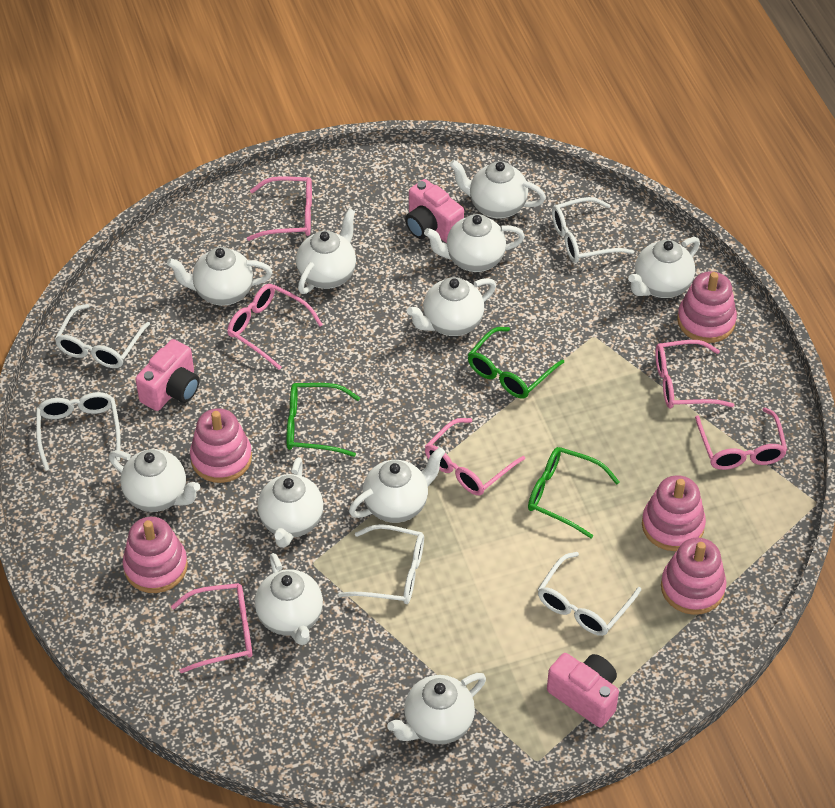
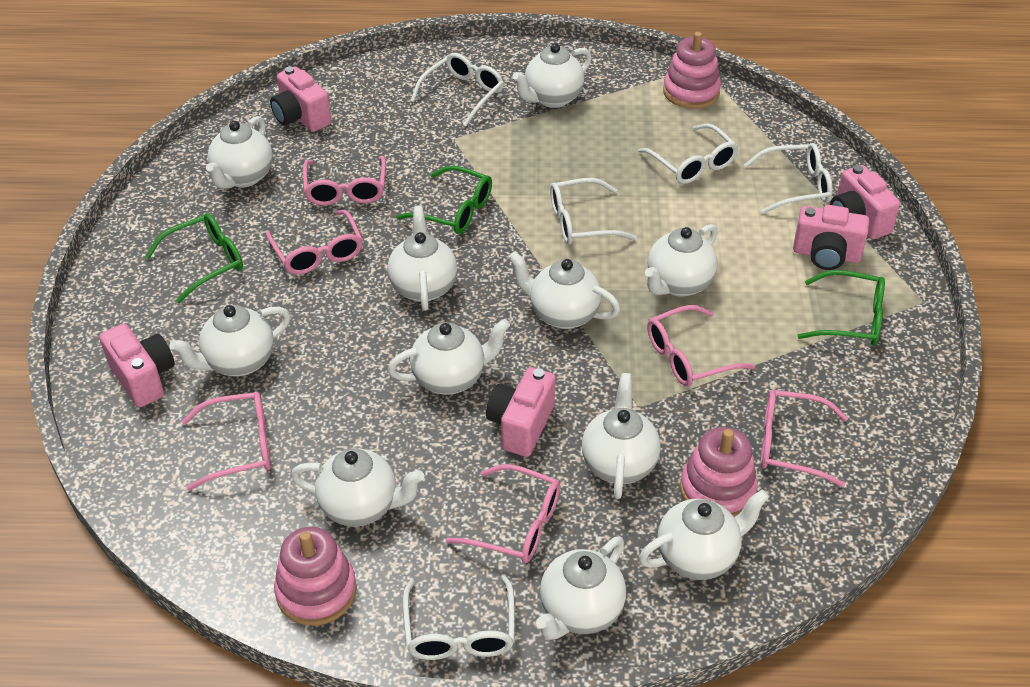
pink camera: [135,339,200,411] [405,179,464,243] [547,653,619,727] = 3 -> [99,323,175,407] [270,66,331,132] [486,367,556,457] [793,205,869,270] [830,165,900,239] = 5
pink stacking toy: [123,517,188,593] [190,408,252,483] [642,475,706,551] [661,538,726,615] [677,271,737,343] = 5 -> [274,527,357,626] [663,32,721,109] [680,427,758,517] = 3

